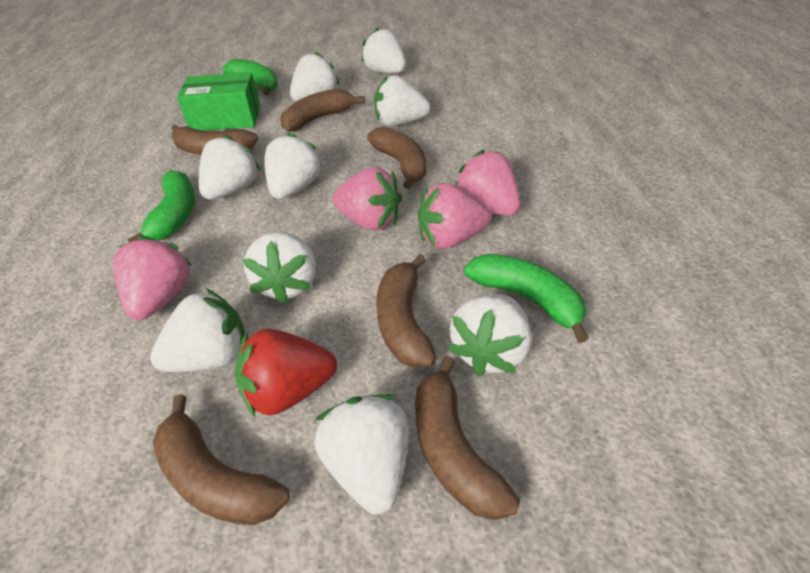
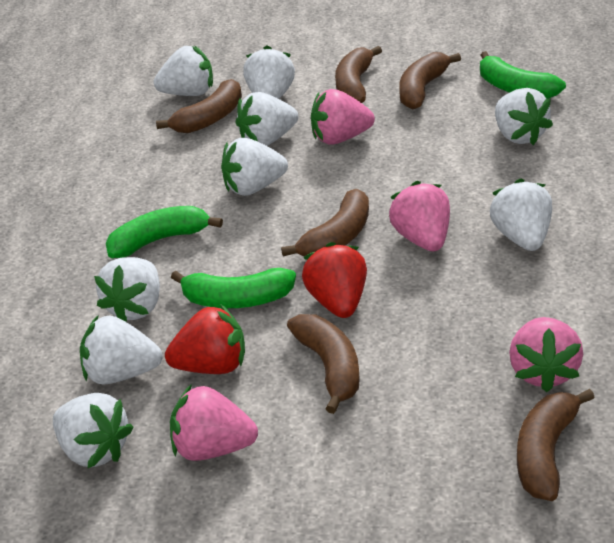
green box: [177,72,260,131] = 1 -> none = 0
red strawberry: [235,329,337,417] = 1 -> [165,304,245,374] [302,242,367,318] = 2

